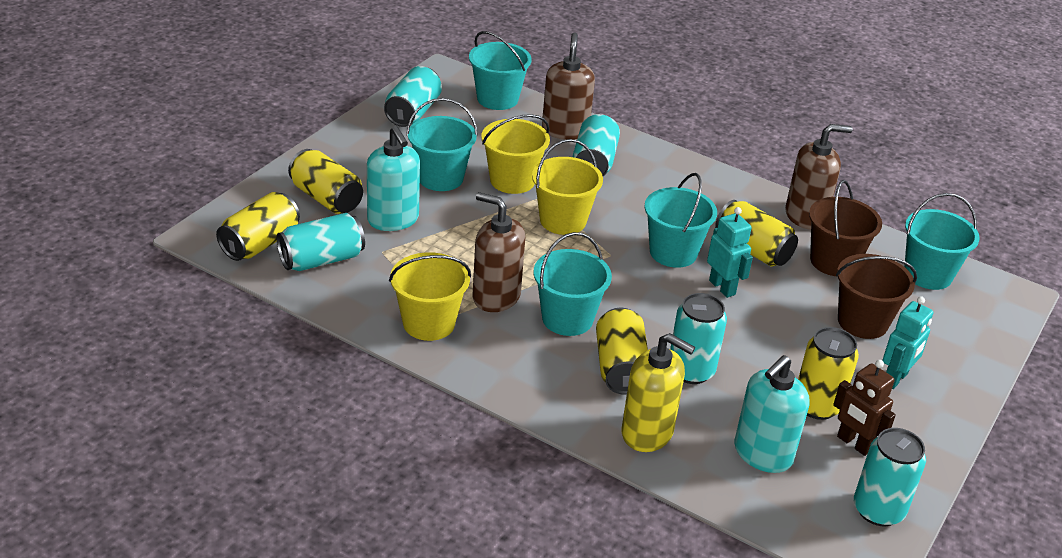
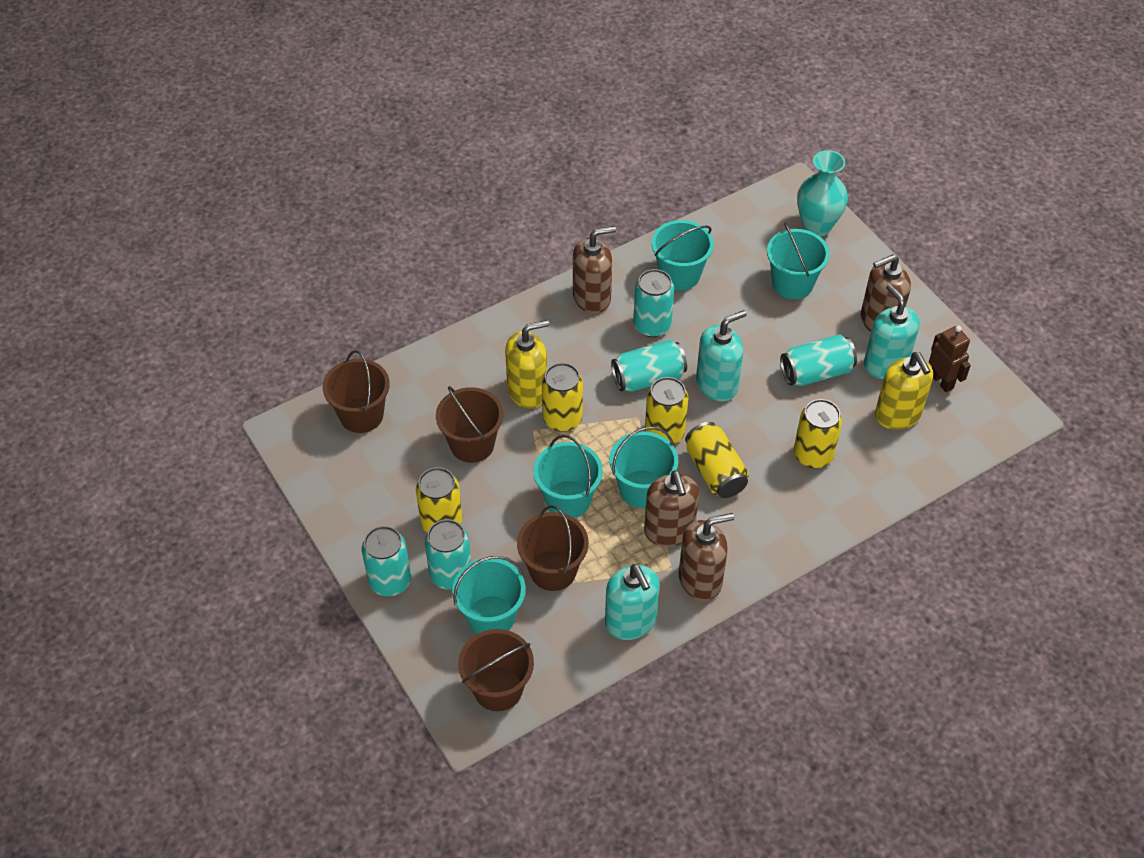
brown bucket: [809,180,882,277] [836,254,917,339] = 2 -> [323,350,390,433] [436,386,503,463] [458,629,534,711] [517,505,589,591] = 4
brown soap dispenser: [472,192,525,312] [542,33,595,140] [785,124,853,230] = 3 -> [573,226,616,314] [644,470,699,547] [679,513,734,601] [861,254,911,332] = 4
turquoise robot: [707,207,753,298] [882,296,933,389] = 2 -> none = 0
turquoise soap dispenser: [367,126,420,231] [734,355,810,473] = 2 -> [605,564,660,640] [696,310,746,401] [864,284,920,379] = 3
turquoise vase: none = 0 -> [797,150,848,237] = 1
yellow bucket: [389,252,471,341] [481,114,550,194] [532,139,603,235] = 3 -> none = 0
yellow soap dispenser: [622,333,695,452] = 1 -> [505,320,549,409] [875,352,933,430] = 2

